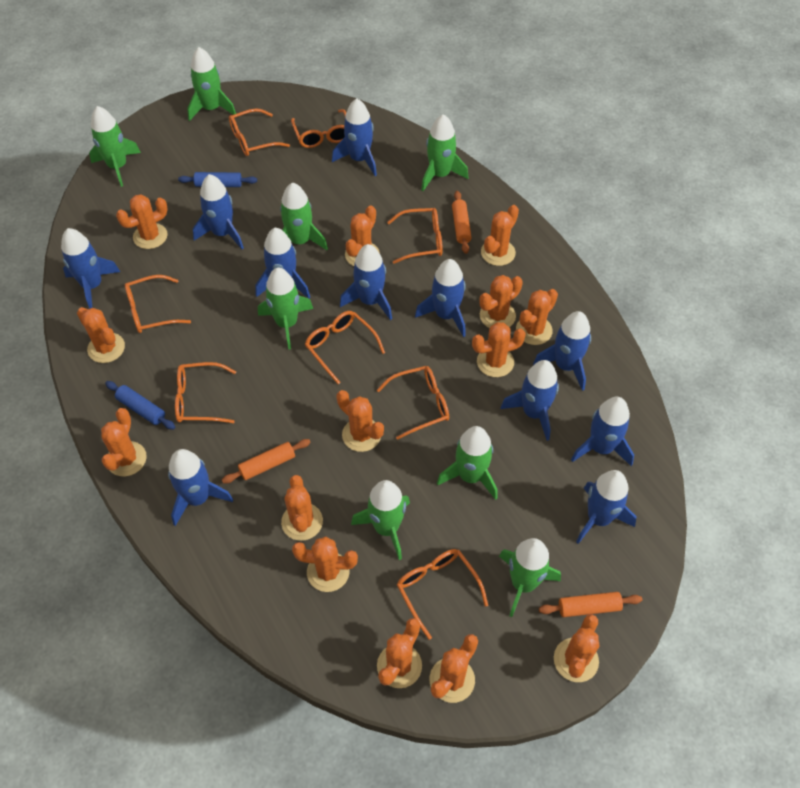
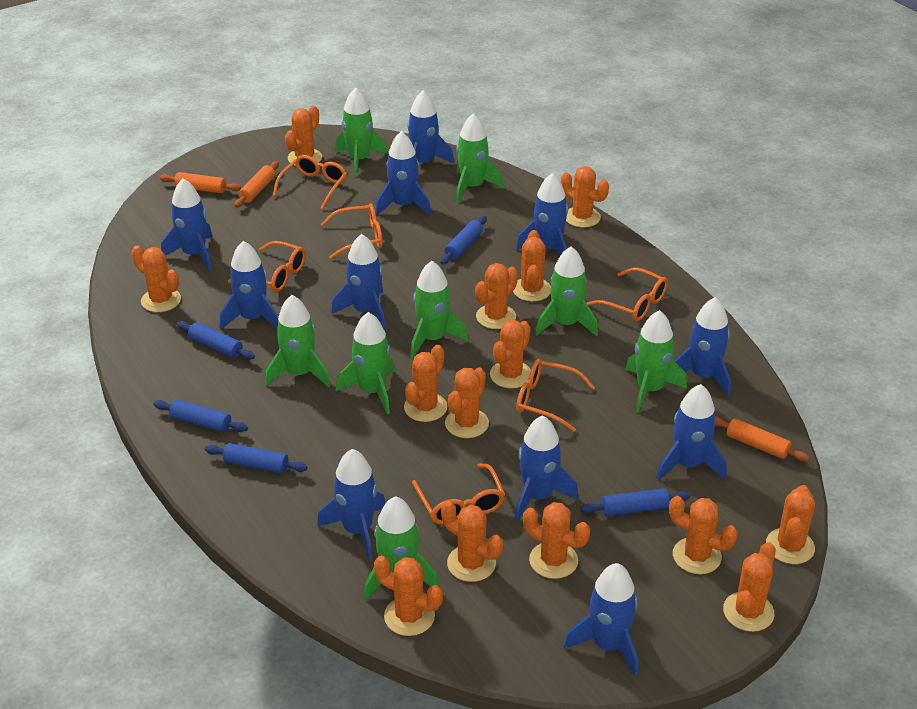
blue rolling pin: [105,381,175,430] [178,172,257,187] = 2 -> [153,400,248,432] [177,321,255,360] [205,443,307,474] [440,216,487,265] [581,488,690,516] = 5
orange glasses: [125,275,191,333] [175,362,236,423] [229,108,290,156] [291,109,347,148] [305,311,385,384] [377,366,449,440] [387,208,443,264] [397,549,488,640] = 8 -> [228,241,306,292] [273,155,347,210] [321,203,383,259] [412,463,505,525] [516,359,595,432] [587,268,668,321] = 6

